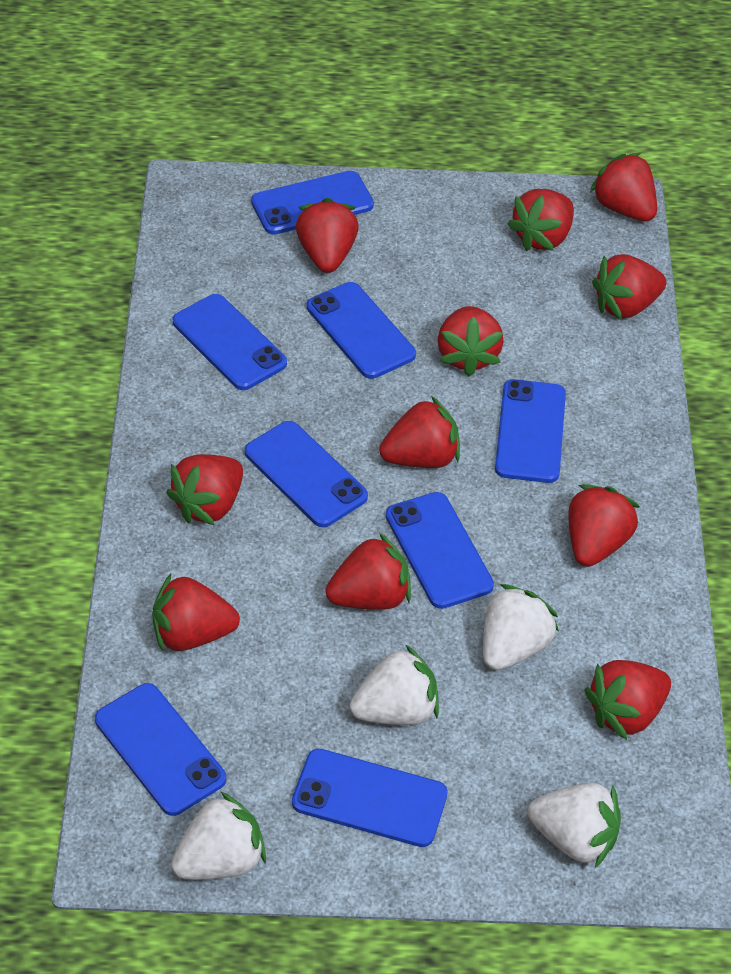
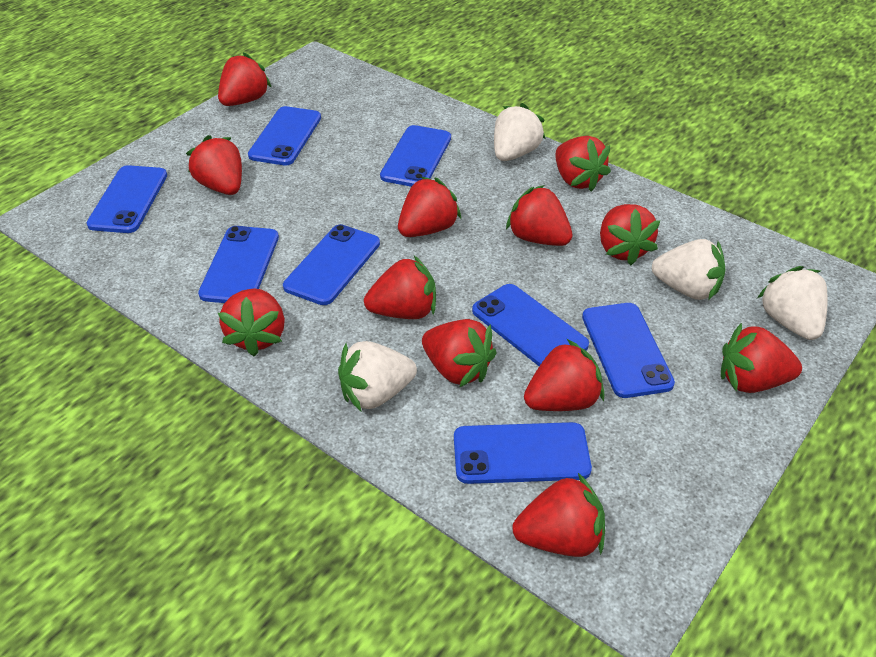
red strawberry: [152,574,240,651] [166,454,243,526] [296,198,359,273] [326,533,411,610] [379,396,460,468] [438,306,503,376] [507,189,574,251] [568,484,640,567] [585,660,671,740] [590,153,657,221] [592,254,667,320] = 11 -> [186,135,242,195] [218,52,271,106] [218,288,285,356] [364,256,436,319] [398,177,461,237] [422,319,496,387] [506,185,573,246] [512,473,605,557] [524,339,604,411] [555,136,611,192] [600,204,660,265] [721,323,802,393] = 12

